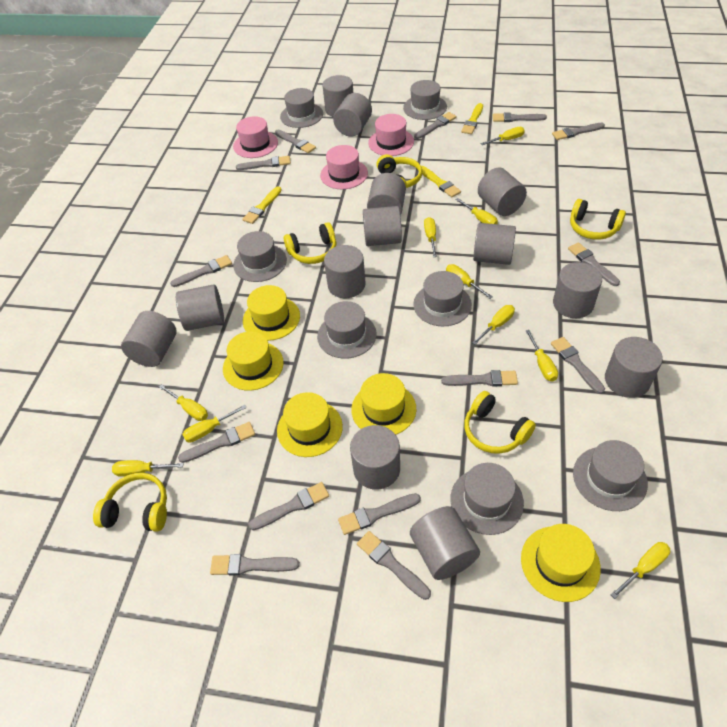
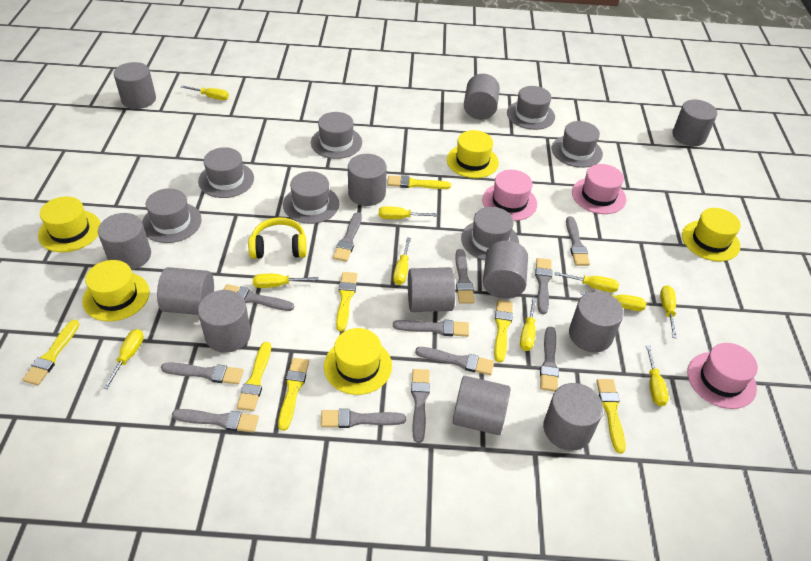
grey brush: [170,255,232,287] [178,422,255,463] [210,554,300,575] [236,156,291,170] [248,482,329,530] [275,130,316,153] [338,493,421,535] [357,531,431,600] [414,112,457,139] [441,370,518,387] [493,112,547,122] [551,337,605,394] [552,123,605,140] [568,242,620,286] = 14 -> [161,362,243,384] [172,409,259,432] [223,284,294,311] [321,409,406,428] [333,212,362,262] [393,320,469,337] [411,369,430,443] [415,347,494,375] [456,249,475,303] [535,258,552,314] [540,327,559,392] [566,216,590,266] = 12
grey cylinder: [121,311,177,367] [176,284,224,331] [322,75,353,117] [324,245,366,298] [333,93,372,137] [350,425,400,490] [363,206,402,246] [367,173,406,215] [410,506,480,580] [473,223,516,265] [478,167,527,216] [553,262,602,318] [605,337,663,398] = 13 -> [98,213,151,270] [114,62,156,109] [157,267,214,315] [198,290,251,353] [348,154,387,206] [408,267,455,312] [453,376,510,435] [464,74,500,120] [483,241,528,299] [543,383,603,451] [569,291,624,353] [672,100,717,146] = 12
yellow brush: [242,186,282,224] [421,166,461,197] [461,103,483,134] = 3 -> [22,320,80,385] [237,342,271,411] [278,358,309,431] [336,272,358,331] [387,175,451,189] [494,300,513,363] [597,379,626,453] = 7
yellow headphones: [93,473,167,532] [284,222,337,264] [376,154,422,188] [464,391,536,454] [570,199,626,240] = 5 -> [248,217,307,259] = 1

